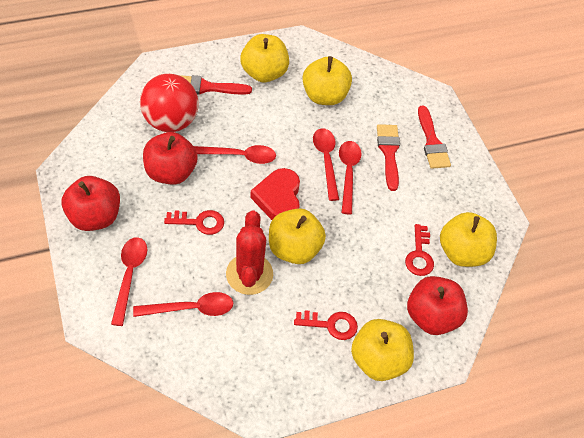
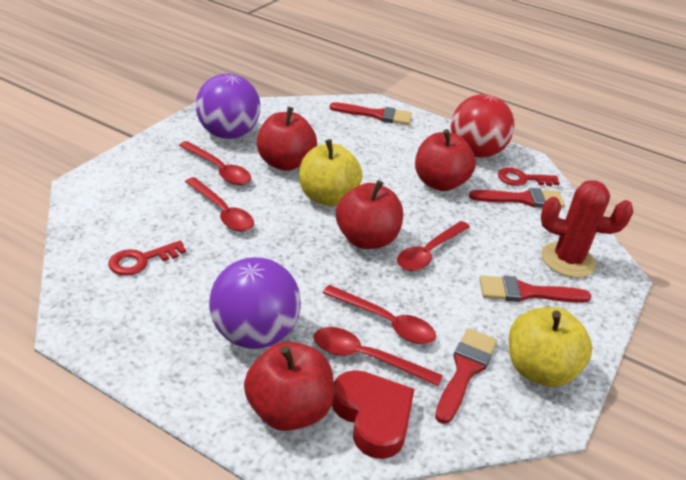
purple ball: none = 0 -> [196,74,260,139] [209,257,301,349] = 2
red apple: [62,176,120,231] [143,132,198,185] [407,276,468,335] = 3 -> [244,341,334,431] [257,107,317,171] [336,180,403,249] [415,129,476,191] = 4
red brush: [179,75,252,95] [377,124,400,191] [418,106,451,169] = 3 -> [330,102,412,125] [435,328,497,424] [469,188,565,208] [479,275,592,303] = 4
red key: [164,210,224,235] [294,310,358,340] [405,224,434,276] = 3 -> [108,241,186,276] [498,168,559,186] = 2
yellow apple: [240,34,289,82] [269,208,326,264] [302,56,352,105] [351,319,414,381] [440,212,497,267] = 5 -> [299,139,362,206] [509,307,592,387] = 2

